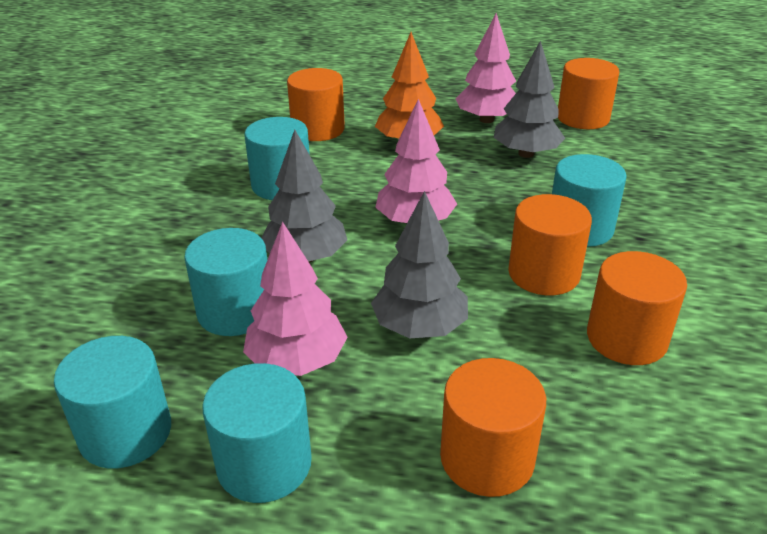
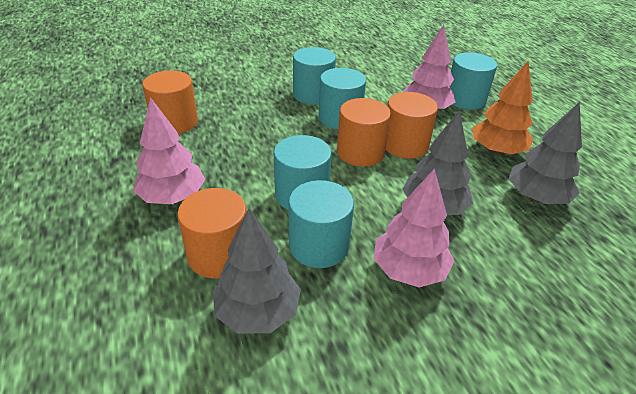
orange cylinder: [287,68,345,141] [440,358,546,497] [508,194,592,295] [558,58,619,129] [587,251,687,365] = 5 -> [142,71,198,134] [177,188,247,279] [337,98,391,167] [386,92,438,159] = 4

